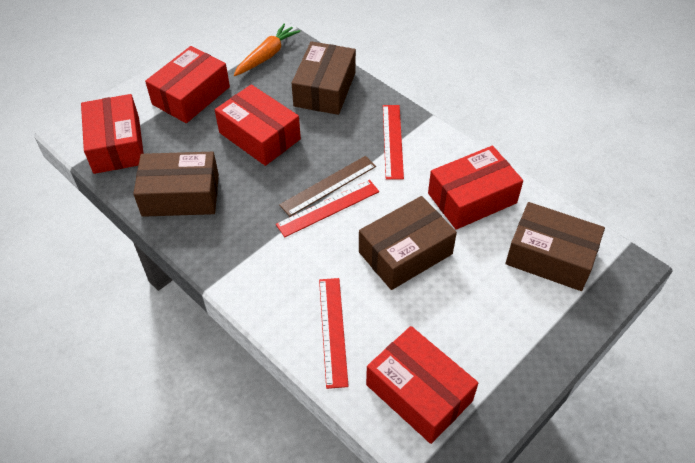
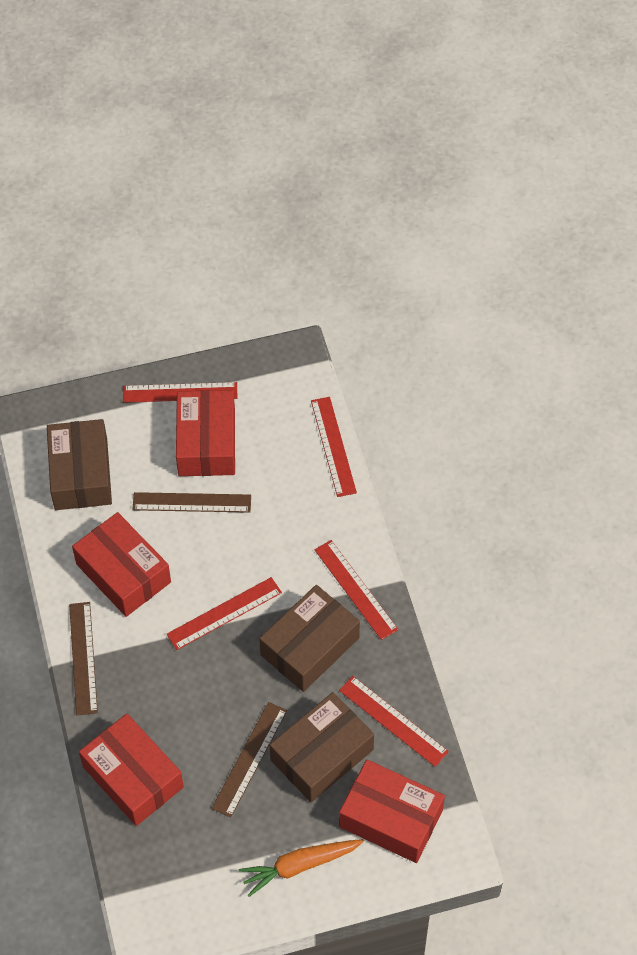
brown box: [133,152,219,217] [292,41,356,115] [359,196,457,290] [505,202,605,291] = 4 -> [47,419,112,510] [259,585,360,692] [270,692,374,802] = 3
brown ruler: [279,156,376,217] = 1 -> [69,602,98,715] [132,492,251,513] [211,702,287,818] = 3
red box: [81,94,144,174] [145,46,230,123] [215,84,301,166] [366,326,478,444] [428,146,523,230] = 5 -> [72,512,171,617] [79,713,184,826] [176,390,235,476] [339,760,445,863] = 4
red ruler: [276,180,379,237] [319,278,349,389] [383,105,404,180] = 3 -> [123,382,237,403] [166,577,282,650] [311,397,357,497] [314,540,398,640] [339,676,449,767] = 5

